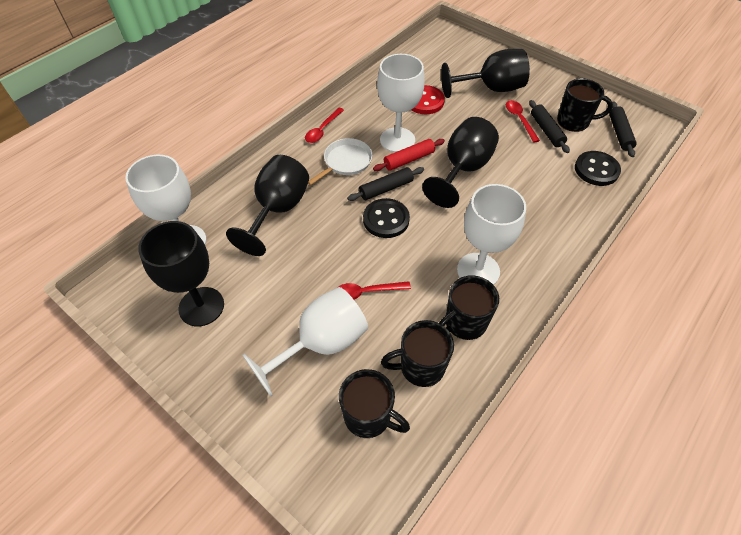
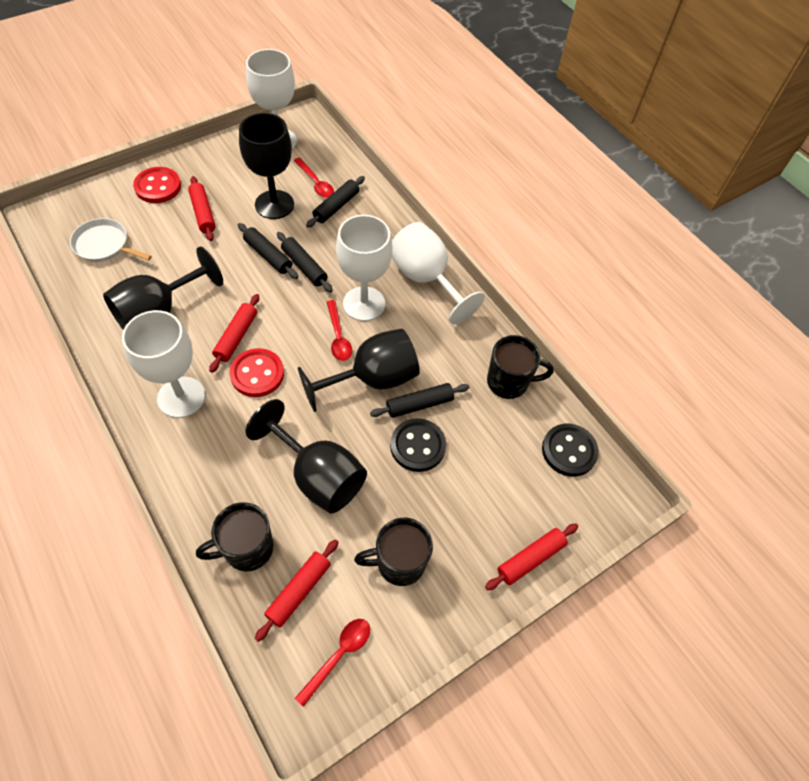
black mug: [339,369,410,438] [381,320,454,387] [439,275,499,340] [557,78,613,132] = 4 -> [196,502,274,571] [354,518,433,586] [487,335,554,399] = 3
black rolling pin: [347,167,424,201] [529,100,570,153] [609,101,637,157] = 3 -> [238,223,298,279] [277,232,333,293] [306,176,365,228] [370,383,469,418] = 4
red button: [411,85,445,114] = 1 -> [133,167,181,203] [229,348,284,397] = 2
red rolling pin: [373,139,445,171] = 1 -> [188,176,215,241] [209,294,259,373] [255,539,338,642] [485,524,578,590] = 4

